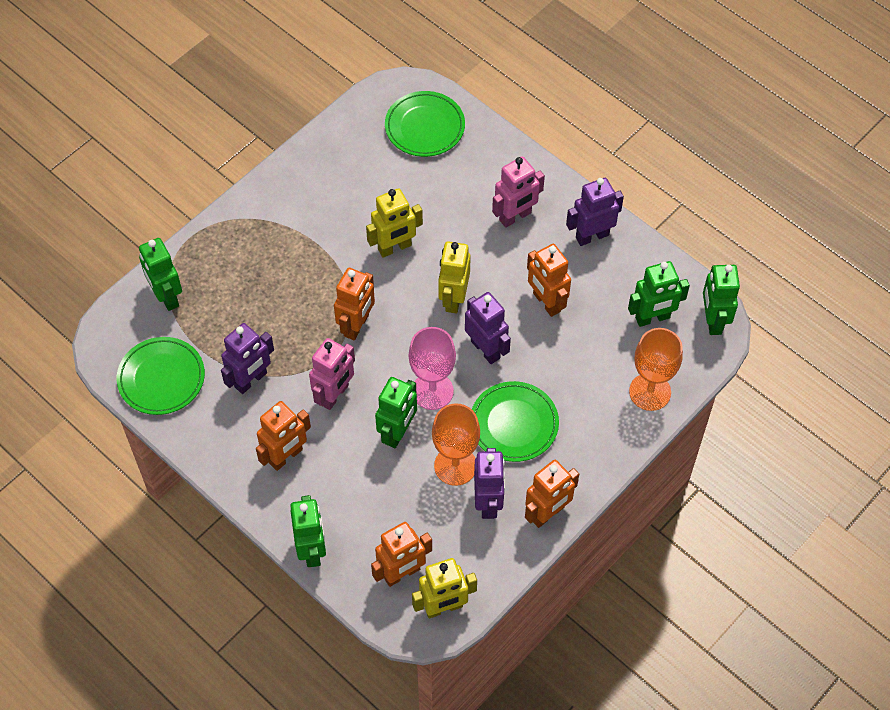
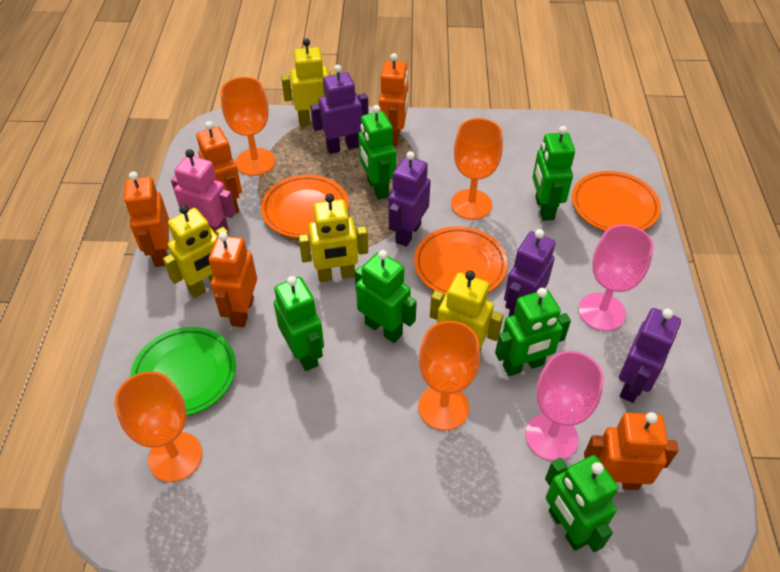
green plate: [117,337,205,415] [385,91,465,157] [472,381,559,462] = 3 -> [130,327,236,415] = 1
green robot: [139,238,182,311] [290,495,326,567] [375,377,417,448] [628,261,690,327] [703,265,740,335] = 5 -> [274,276,324,371] [355,250,417,343] [358,105,396,200] [495,288,571,376] [532,126,575,221] [545,455,618,552] = 6
orange goblet: [432,403,480,486] [629,328,683,411] = 2 -> [114,371,202,482] [221,77,275,176] [418,321,480,430] [451,118,503,220] = 4
orange plate: none = 0 -> [261,174,349,238] [414,226,508,295] [572,171,661,231] = 3
pink goblet: [409,327,456,410] = 1 -> [525,351,604,461] [578,224,654,331] = 2
pink robot: [309,338,355,410] [492,156,545,228] = 2 -> [171,149,236,233] = 1
yellow robot: [366,188,423,258] [412,558,477,618] [438,241,471,313] = 3 -> [163,205,229,298] [281,38,337,126] [298,194,368,282] [430,271,503,352] = 4

